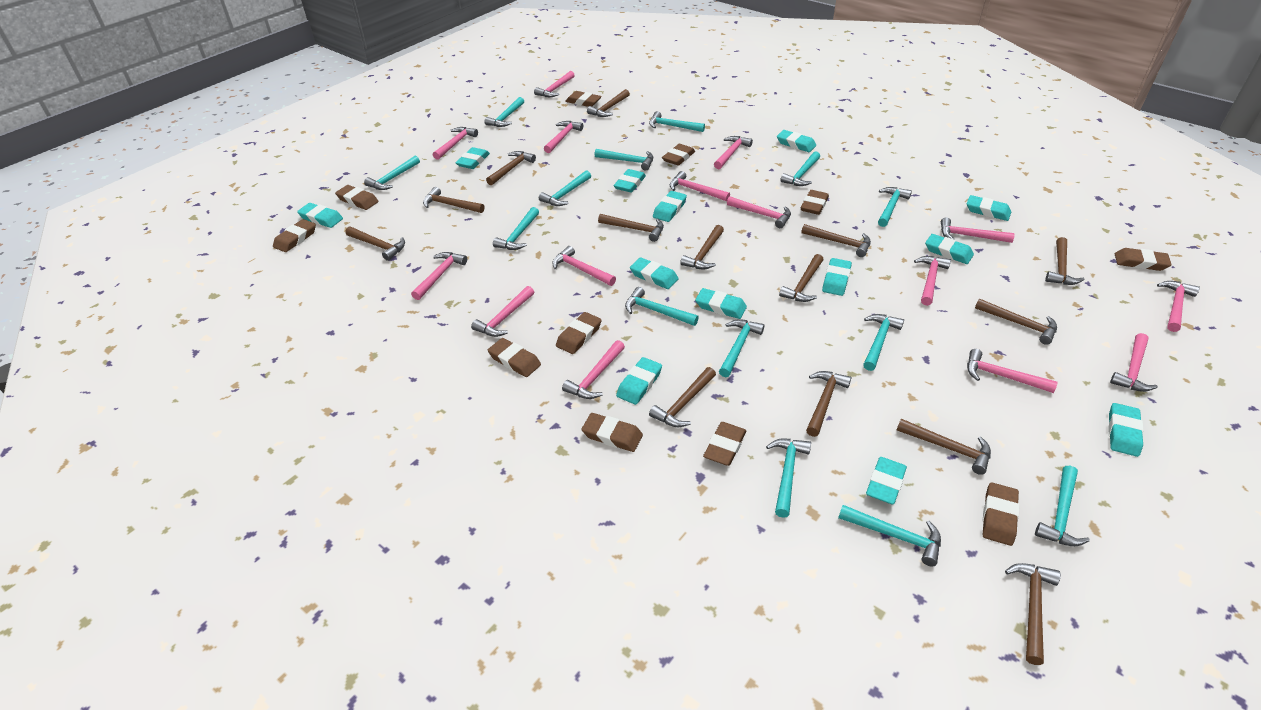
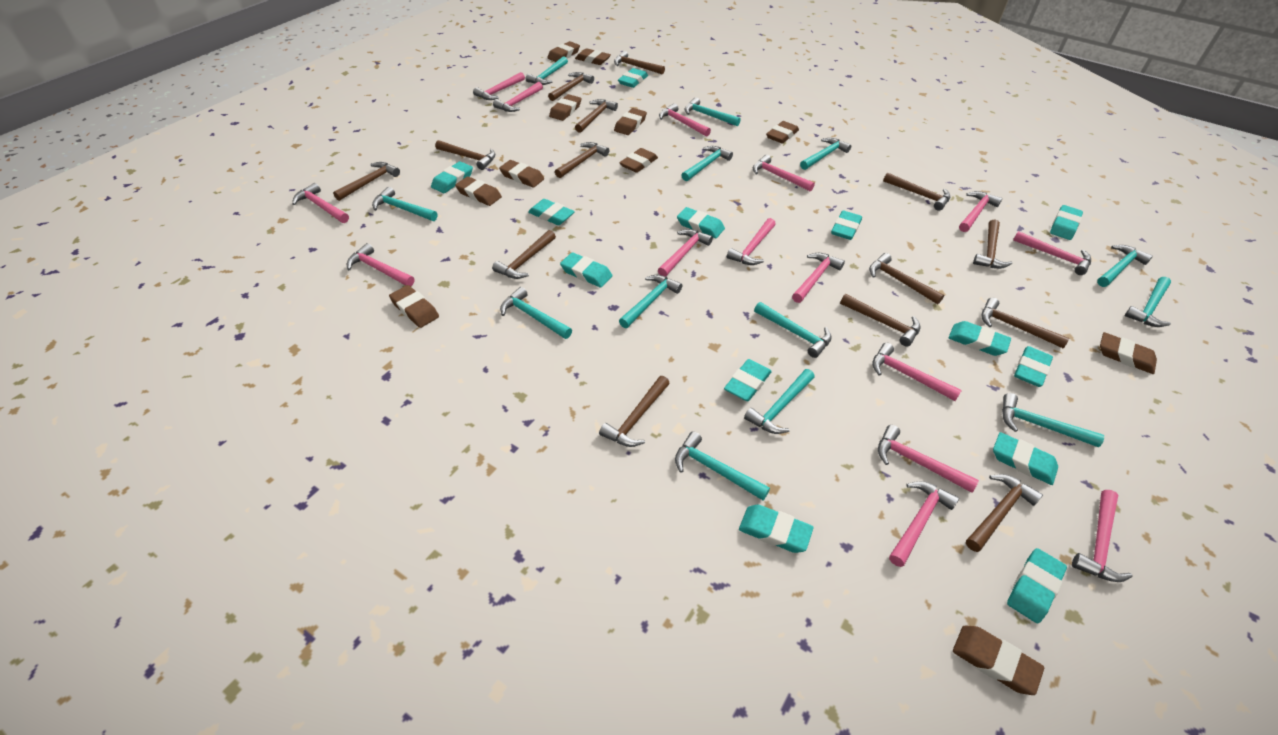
turquoise hammer: [364,156,420,190] [484,97,524,127] [493,207,539,250] [539,170,591,206] [595,149,653,170] [625,287,699,326] [649,111,705,132] [719,319,764,377] [766,439,811,518] [780,151,820,186] [838,505,941,566] [863,314,904,371] [878,187,912,227] [1035,466,1090,546] = 14 -> [372,187,438,221] [500,287,572,339] [526,56,568,85] [619,275,682,328] [675,431,770,500] [681,146,733,181] [684,97,741,126] [744,369,815,434] [754,302,832,358] [800,138,851,170] [1002,393,1104,447] [1097,245,1153,287] [1125,277,1171,327] = 13

